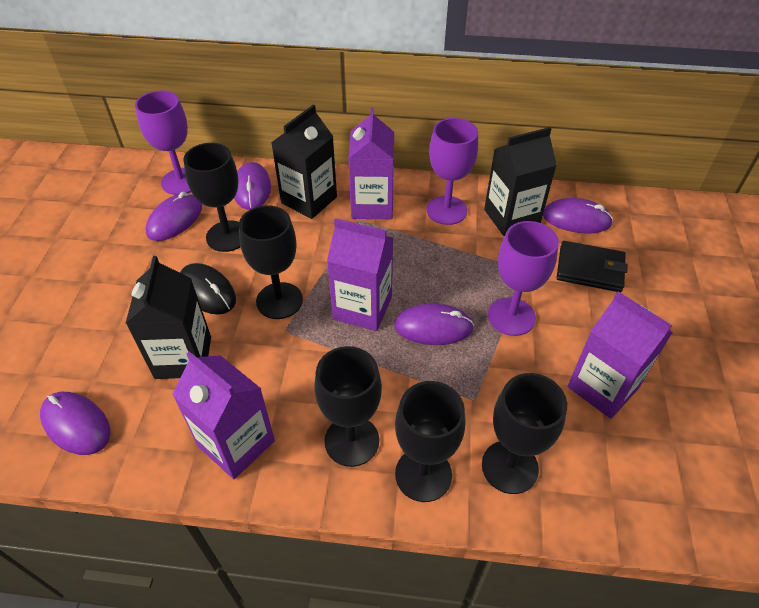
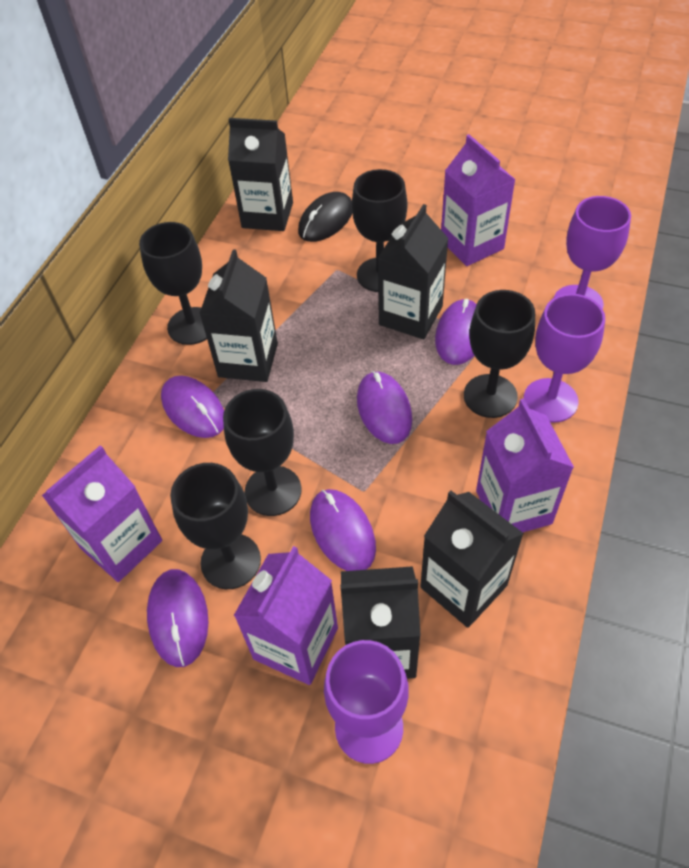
black carton: [125,256,211,379] [271,105,337,219] [484,127,557,236] = 3 -> [199,249,278,382] [228,118,293,231] [340,566,421,679] [377,204,449,339] [420,491,524,628] = 5
black wallet: [557,241,628,292] = 1 -> none = 0

